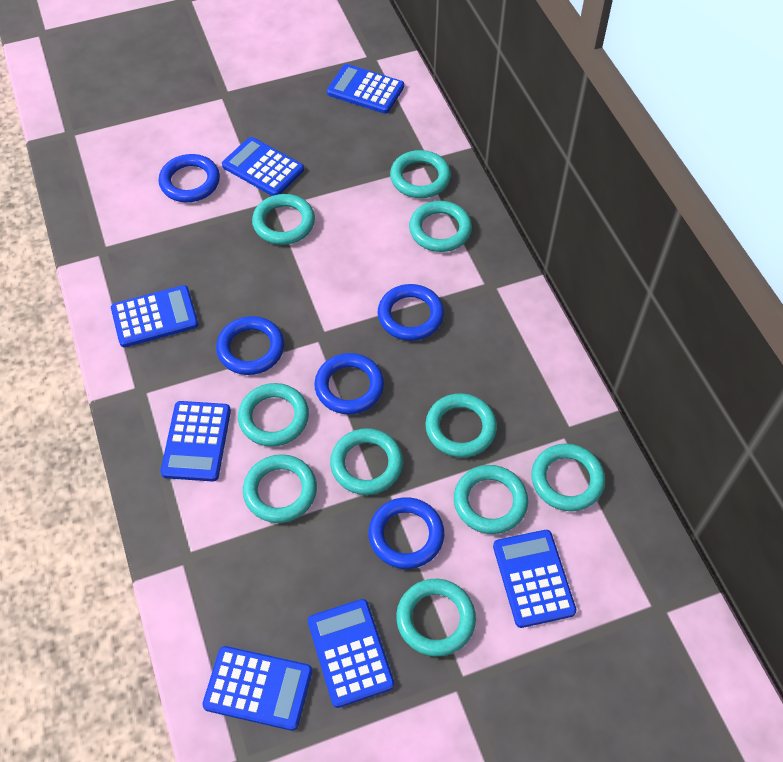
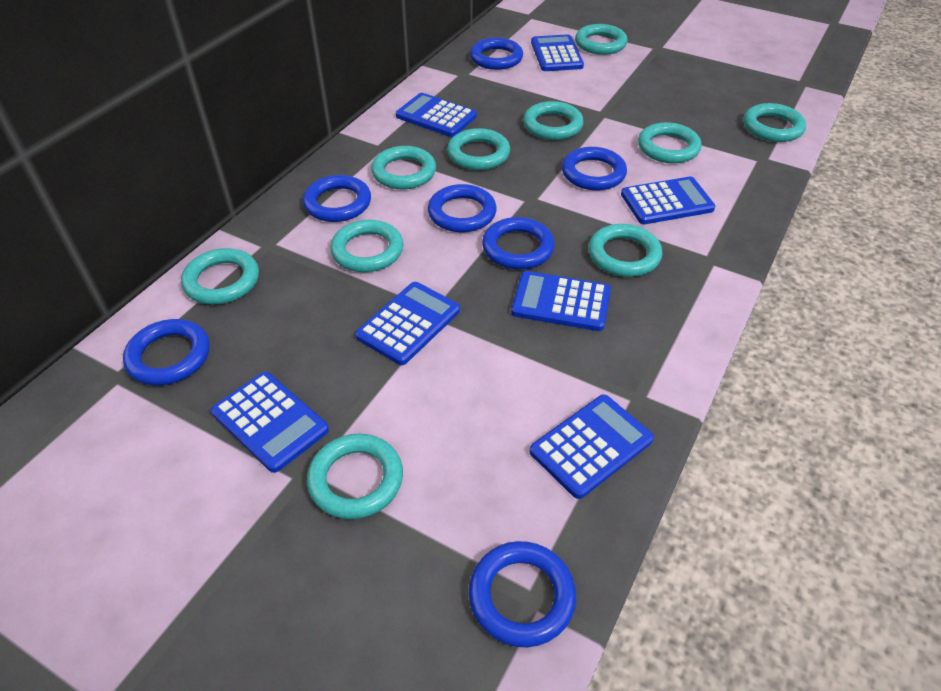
blue ring: [159,154,220,202] [216,316,284,375] [314,353,384,414] [368,497,444,569] [378,284,444,341] = 5 -> [123,319,210,386] [303,175,371,222] [428,184,497,232] [469,541,576,647] [470,38,523,70] [482,217,555,269] [562,147,627,190] = 7

